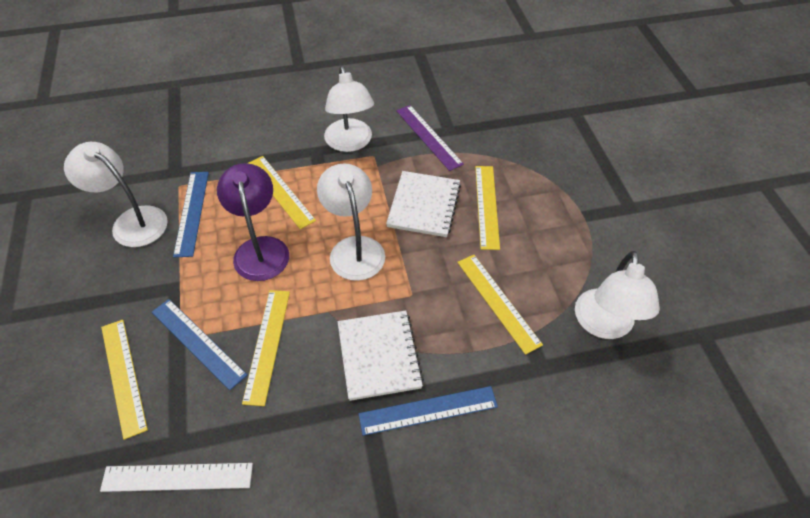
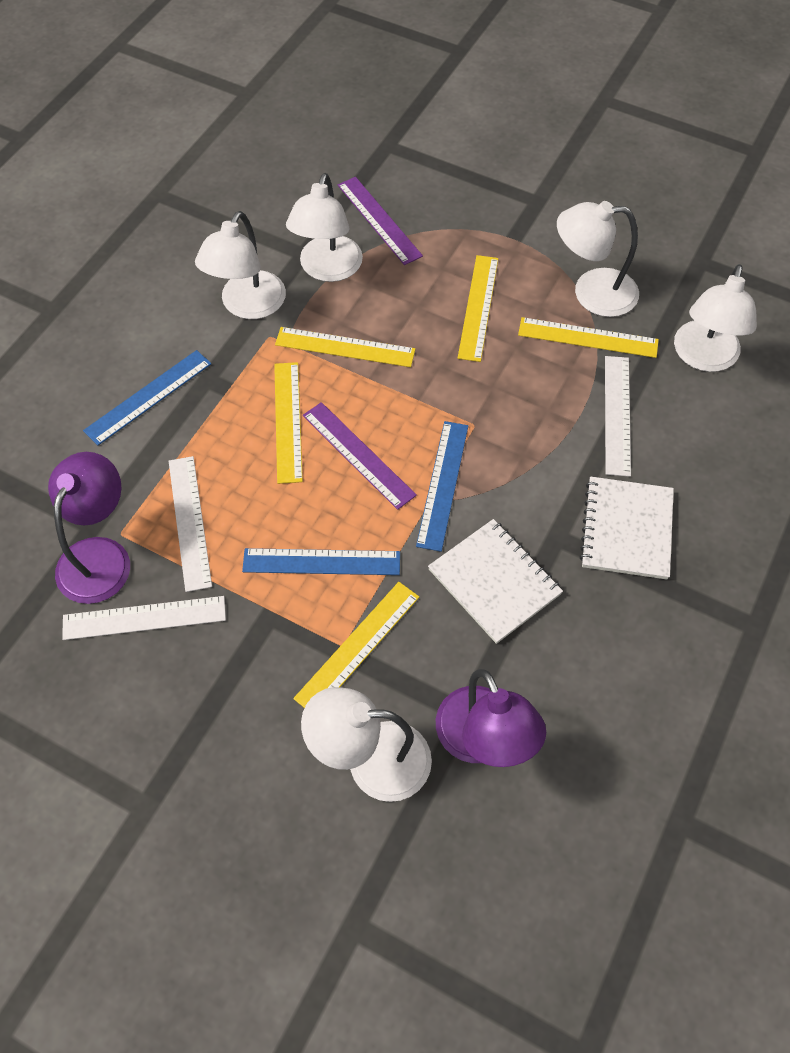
purple lamp: [217,163,289,281] = 1 -> [48,452,130,604] [436,669,546,767] = 2
purple ruler: [396,105,464,171] = 1 -> [303,402,417,510] [338,177,423,265] = 2
white lamp: [64,142,168,247] [317,163,385,281] [324,66,374,152] [575,251,660,339] = 4 -> [195,211,286,319] [286,173,363,282] [301,687,432,802] [557,201,639,317] [674,264,757,372] = 5
white ruler: [100,463,253,492] = 1 -> [62,596,226,640] [169,456,212,592] [605,356,631,477] = 3

